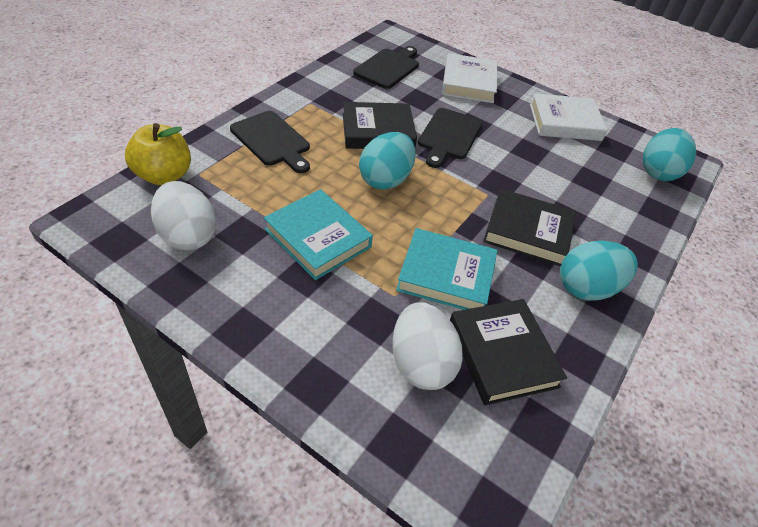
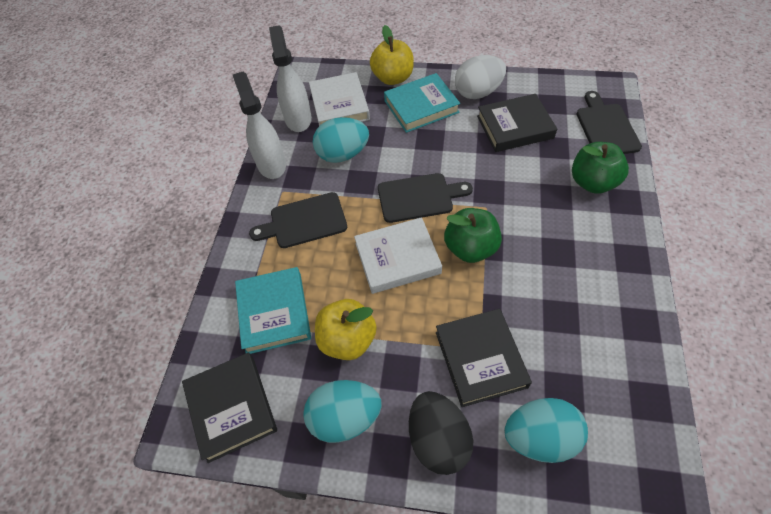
black egg: none = 0 -> [409,391,473,475] = 1
green apple: none = 0 -> [444,208,502,263] [572,142,629,194] = 2
white egg: [151,181,216,250] [392,302,463,390] = 2 -> [455,55,506,99] = 1
white spray bottle: none = 0 -> [233,71,286,179] [269,25,312,132] = 2
yellow apple: [125,123,191,185] = 1 -> [315,299,377,360] [370,25,414,85] = 2

